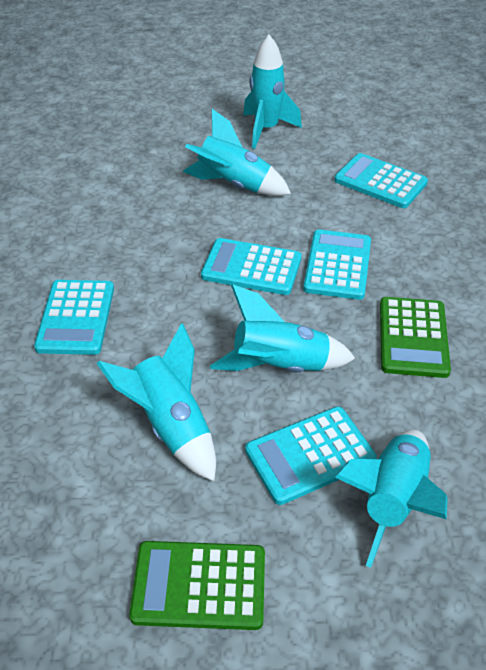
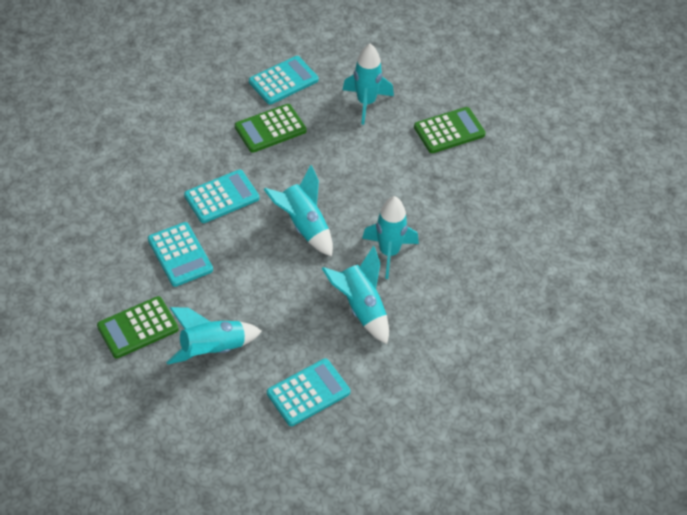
green calculator: [129,541,265,630] [380,297,451,378] = 2 -> [97,296,179,358] [235,104,307,153] [414,107,486,153] = 3
turquoise calculator: [34,280,114,355] [201,238,302,295] [245,406,377,505] [303,229,371,300] [334,153,428,208] = 5 -> [148,222,213,287] [184,170,259,223] [249,56,319,105] [267,358,350,426] = 4

